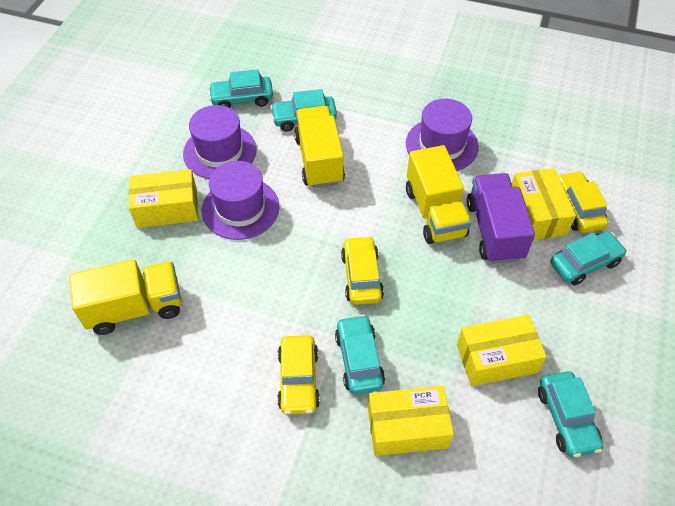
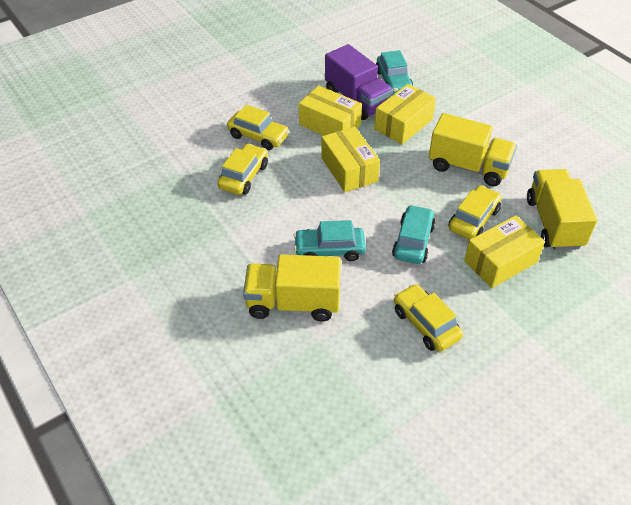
purple hat: [183,105,257,179] [202,161,280,240] [406,99,479,171] = 3 -> none = 0
turquoise car: [208,69,273,108] [270,89,337,131] [335,314,385,394] [538,371,603,457] [551,232,627,285] = 5 -> [293,220,366,261] [376,50,413,94] [392,205,435,264] = 3
yellow car: [277,335,320,415] [341,236,384,305] [558,171,608,233] = 3 -> [218,144,268,195] [227,105,289,150] [394,284,463,351] [448,185,502,240] = 4

